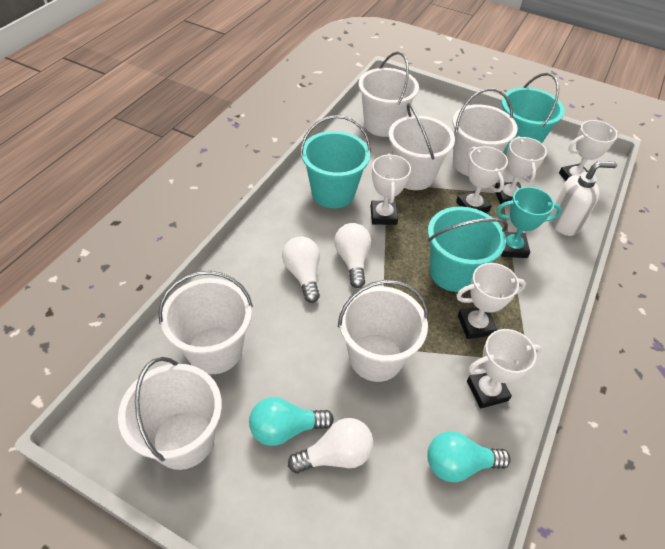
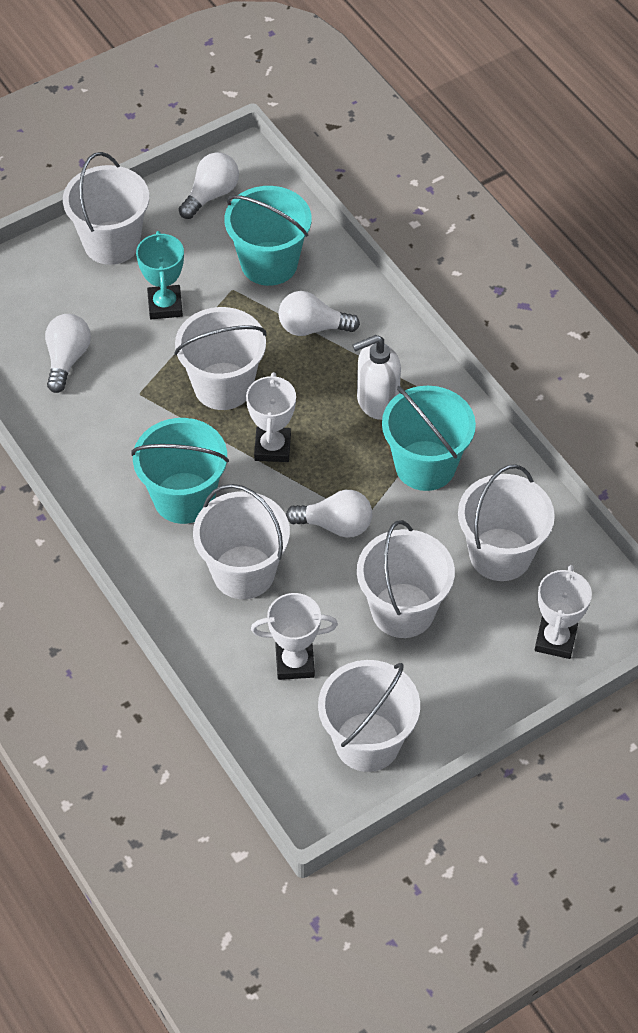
turquoise light bulb: [249,397,334,446] [427,431,511,482] = 2 -> none = 0
white light bulb: [282,236,320,303] [288,418,373,473] [334,223,371,288] = 3 -> [45,314,91,393] [179,152,239,219] [278,291,360,336] [286,490,372,538] = 4
white trophy: [371,154,411,225] [456,146,508,213] [456,263,526,339] [467,329,542,409] [495,136,547,205] [559,120,619,181] = 6 -> [246,372,296,462] [251,593,338,680] [535,565,592,659] = 3

